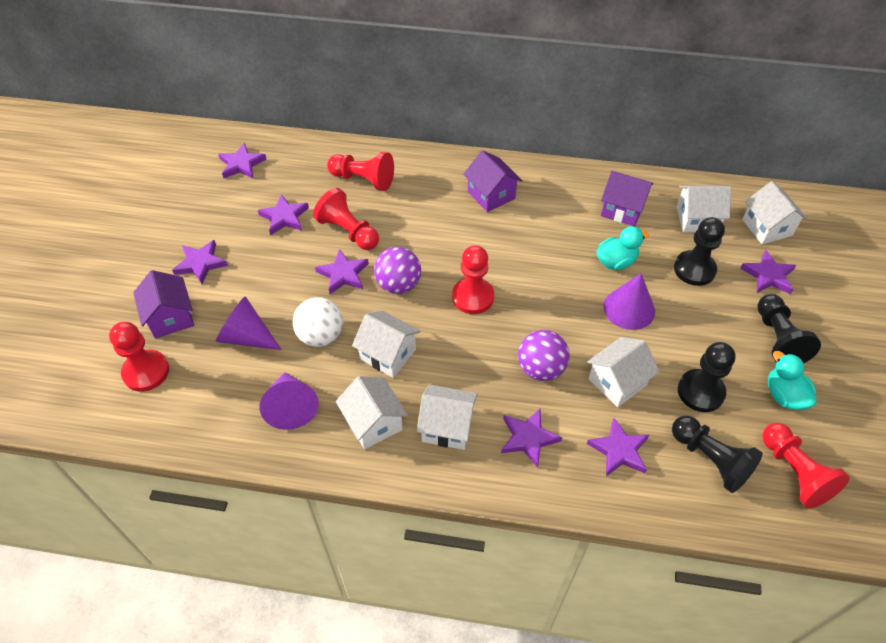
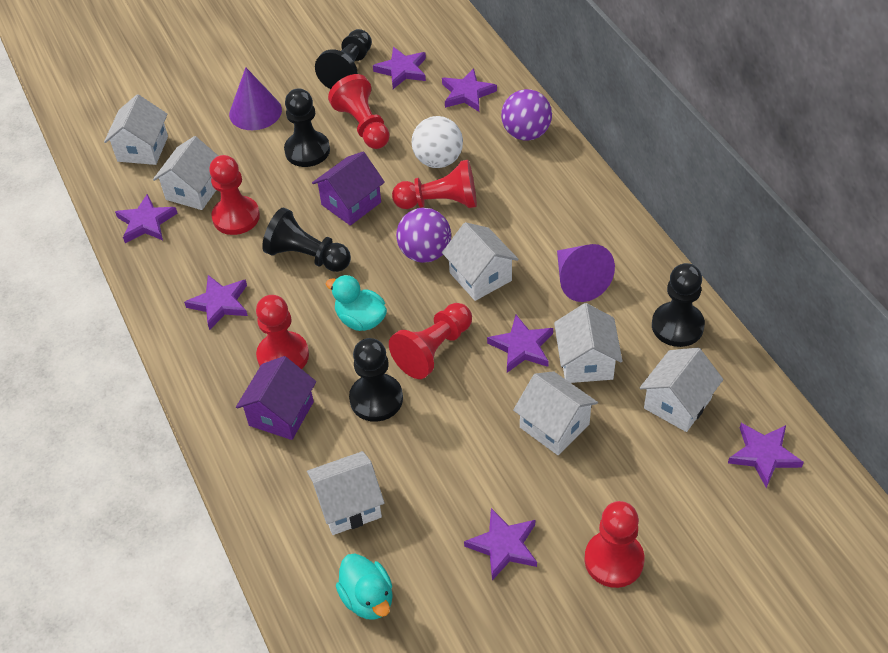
black pawn: [672,416,763,493] [674,217,725,286] [678,342,736,412] [757,294,821,363] = 4 -> [262,208,351,272] [284,88,330,167] [315,29,372,89] [349,338,403,422] [652,263,705,347] = 5
purple cone: [216,296,282,350] [259,372,319,430] [603,273,655,330] = 3 -> [229,67,282,130] [557,244,615,302] = 2
purple house: [133,270,194,338] [463,150,522,212] [601,171,653,227] = 3 -> [236,356,316,440] [312,152,385,226] = 2
red pawn: [109,322,169,392] [313,188,379,250] [327,152,394,191] [452,245,494,314] [762,423,850,509] = 5 -> [209,155,260,235] [256,295,309,369] [328,74,390,149] [389,303,472,379] [392,160,477,209] [585,501,645,588] = 6
white house: [336,376,408,449] [352,311,420,378] [417,384,478,450] [587,337,660,407] [677,186,731,233] [742,181,808,244] = 6 -> [104,94,168,165] [153,136,218,210] [307,451,385,535] [442,222,519,301] [513,371,598,455] [554,303,623,383] [640,348,723,432] = 7

